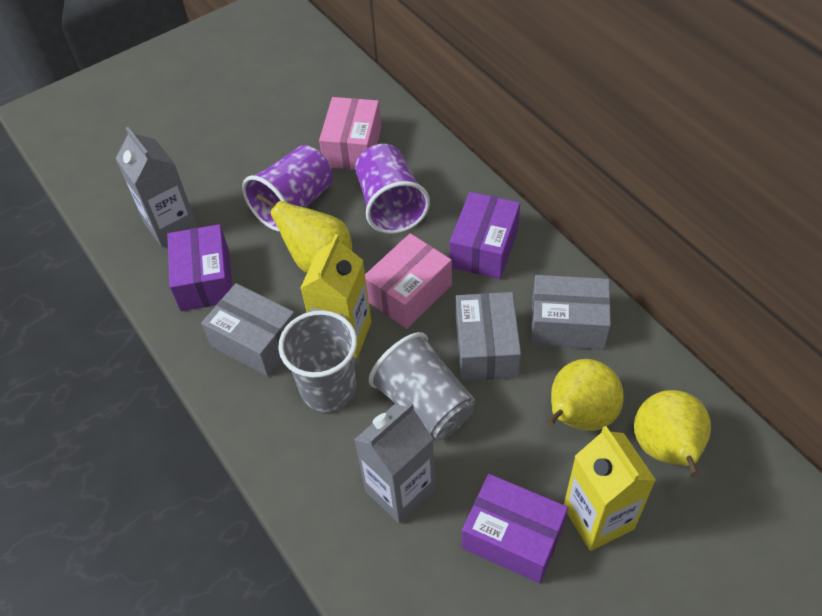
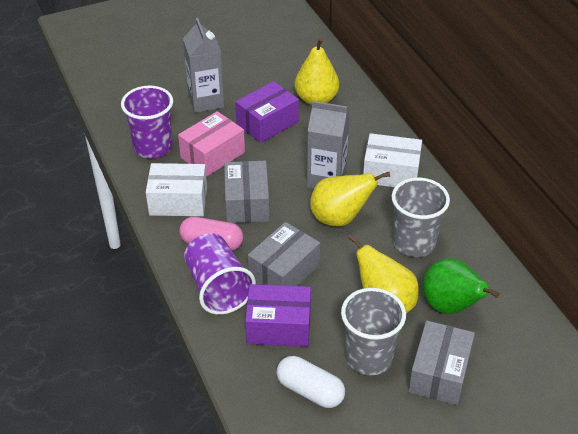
green pear: none = 0 -> [423,258,500,314] = 1
pink box: [319,97,381,170] [365,233,452,329] = 2 -> [178,111,245,177] = 1
pink capsule: none = 0 -> [179,217,243,251] = 1
purple box: [167,224,232,311] [450,192,520,279] [462,474,568,583] = 3 -> [235,81,299,143] [245,284,311,347] = 2
white box: none = 0 -> [146,163,207,216] [363,133,422,187] = 2
white capsule: none = 0 -> [277,356,345,408] = 1
yellow carton: [301,234,371,358] [564,426,656,551] = 2 -> none = 0

